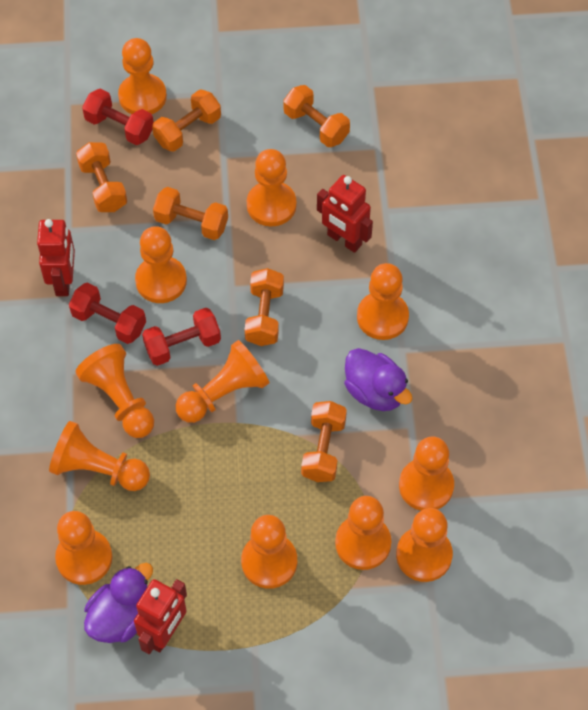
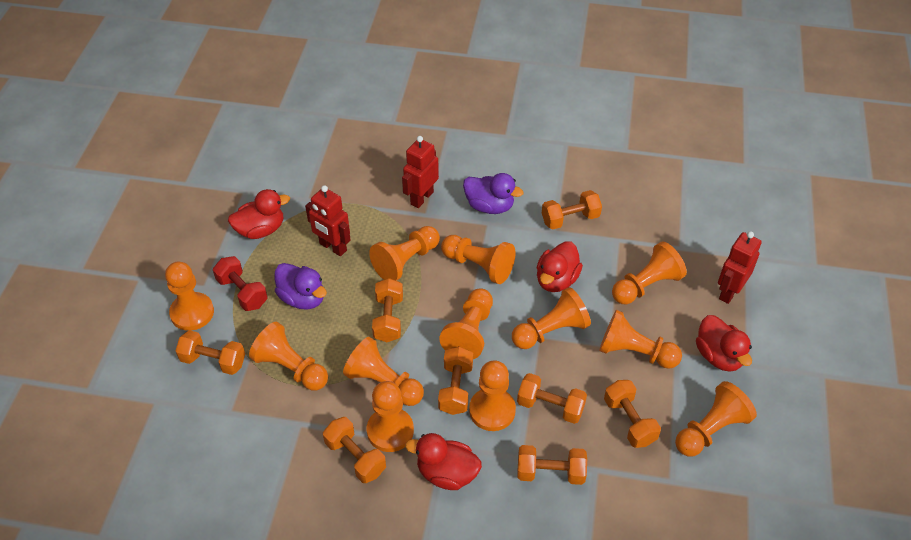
orange dumbbell: [76,142,127,212] [152,89,221,152] [153,187,228,240] [245,268,284,346] [283,85,350,147] [301,401,347,482] = 6 -> [176,330,245,375] [323,417,386,483] [372,278,403,342] [438,346,473,415] [517,373,587,424] [517,445,587,485] [542,190,602,229] [604,380,661,448] = 8
red duck: none = 0 -> [228,189,290,239] [405,433,482,490] [537,241,583,292] [696,315,752,372] = 4
red dumbbell: [69,283,146,344] [82,89,153,145] [142,308,221,366] = 3 -> [213,256,268,311] = 1

